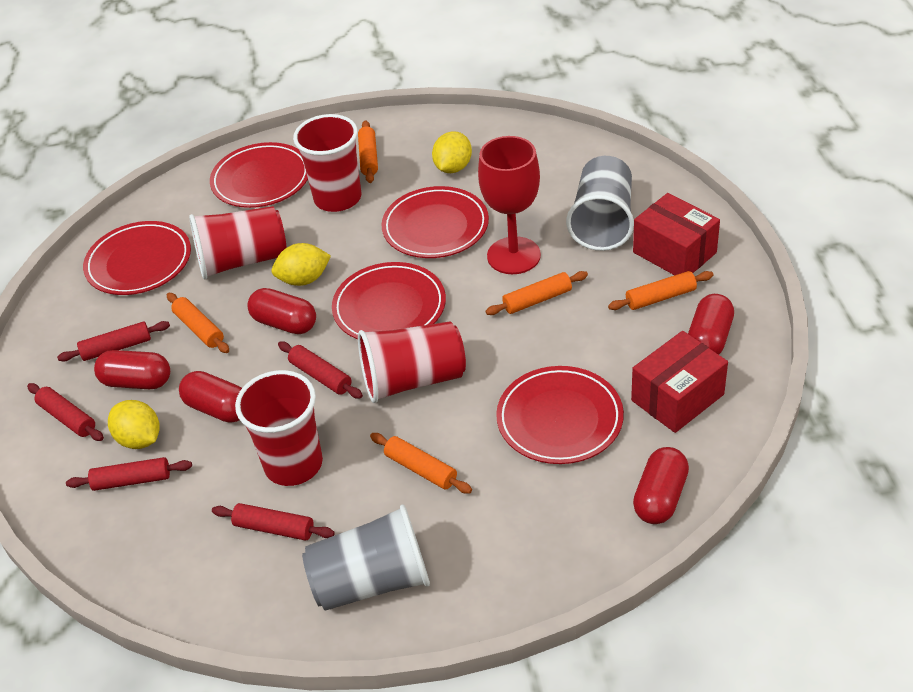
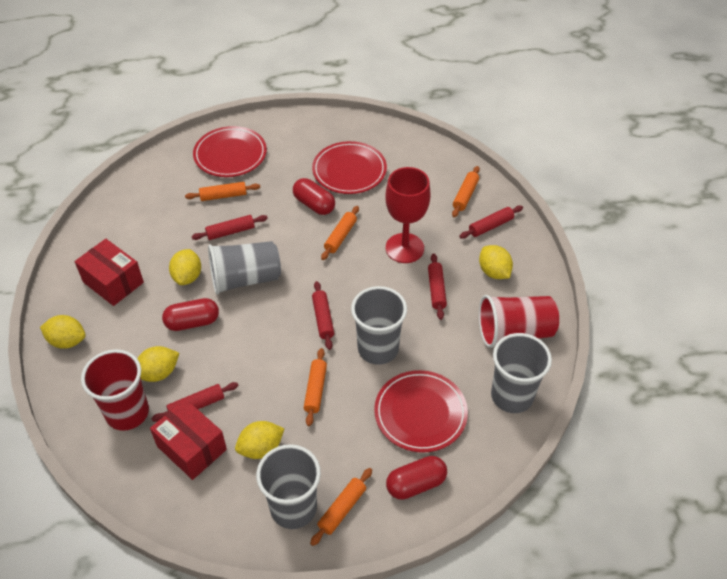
grey cup: [302,505,430,611] [566,156,634,251] = 2 -> [208,241,281,295] [256,444,321,529] [351,286,407,365] [491,333,552,413] = 4
red capsule: [94,350,170,389] [179,371,242,423] [247,288,316,334] [633,447,689,524] [688,294,734,355] = 5 -> [162,298,219,331] [293,178,335,215] [386,456,447,500] = 3
red cup: [189,206,287,279] [235,370,323,486] [293,114,361,212] [358,321,466,403] = 4 -> [81,349,149,431] [479,295,559,348] = 2
red plate: [83,221,191,295] [210,142,308,208] [332,262,446,339] [381,186,489,258] [496,366,624,464] = 5 -> [193,126,267,177] [312,141,387,194] [374,370,468,453] = 3
yellow lemon: [108,400,160,449] [272,243,331,286] [432,131,472,173] = 3 -> [40,315,86,349] [137,346,179,382] [169,249,201,285] [235,421,284,459] [479,245,513,279] = 5

